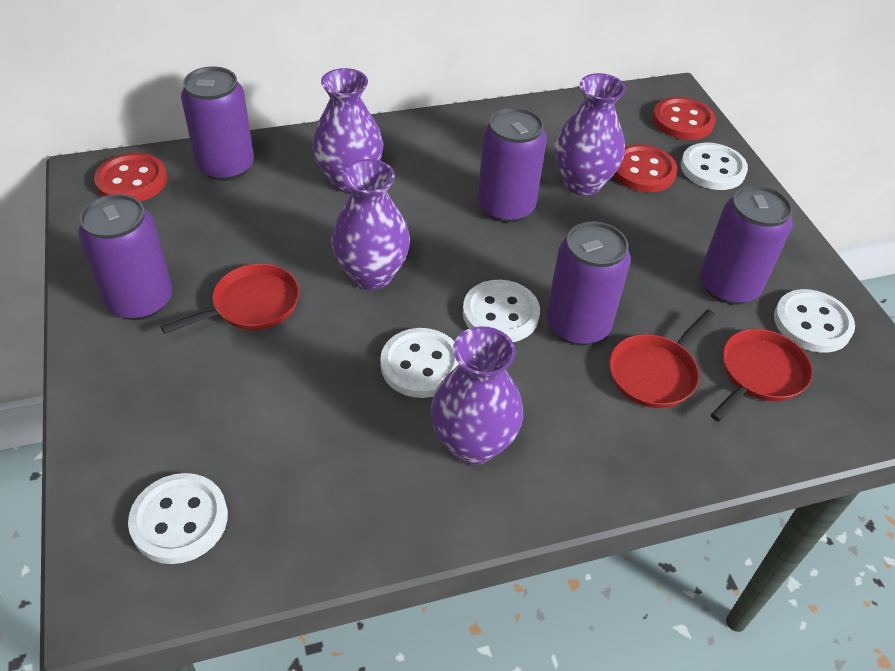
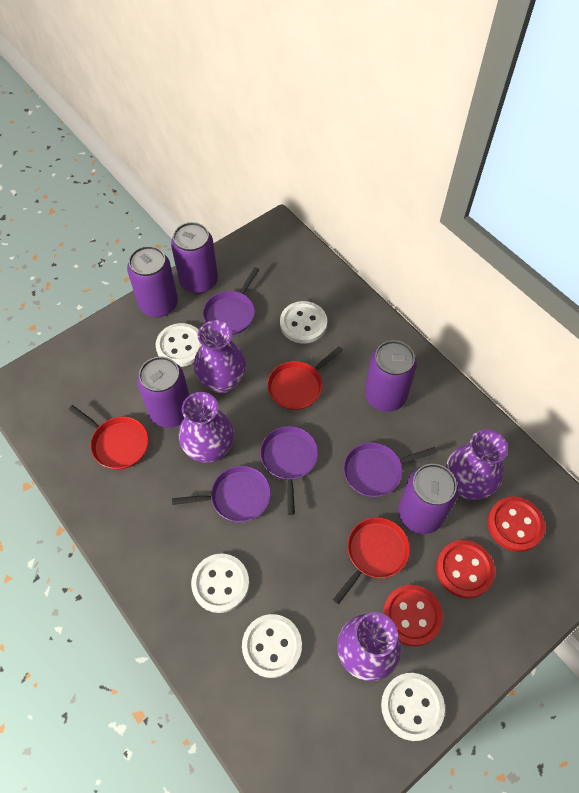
purple pan: none = 0 -> [172,466,271,522] [203,267,259,335] [260,426,318,515] [343,442,437,497] = 4

